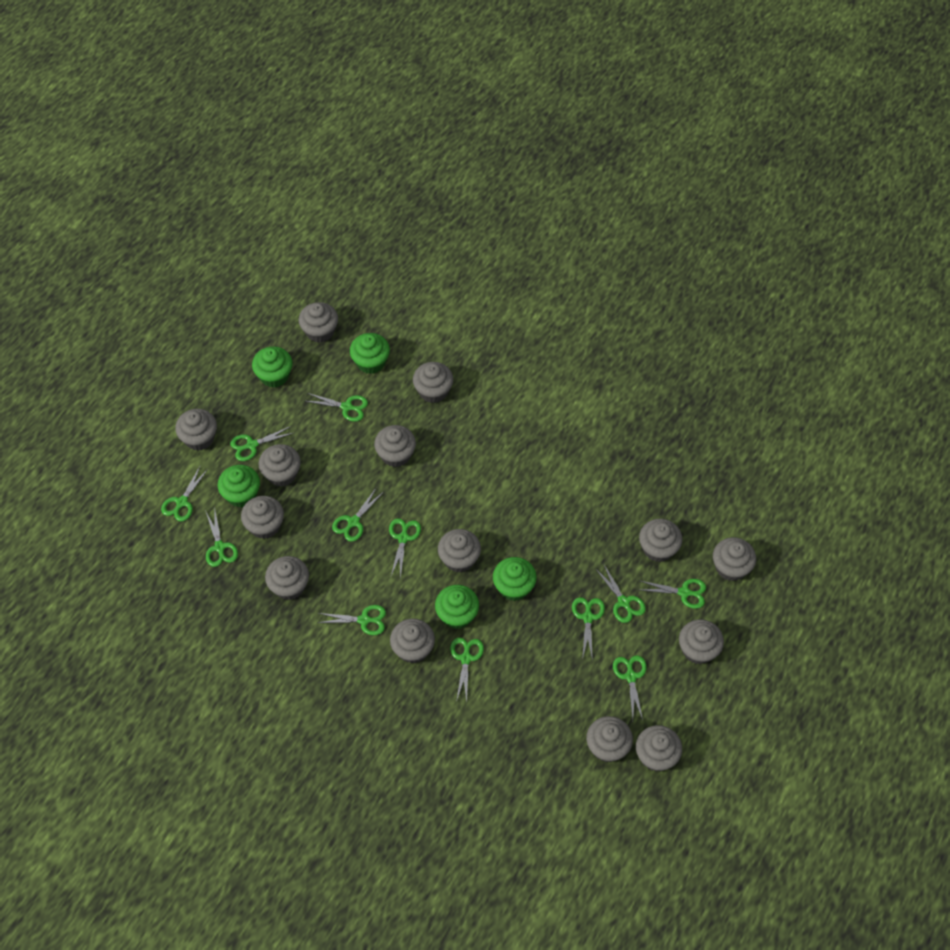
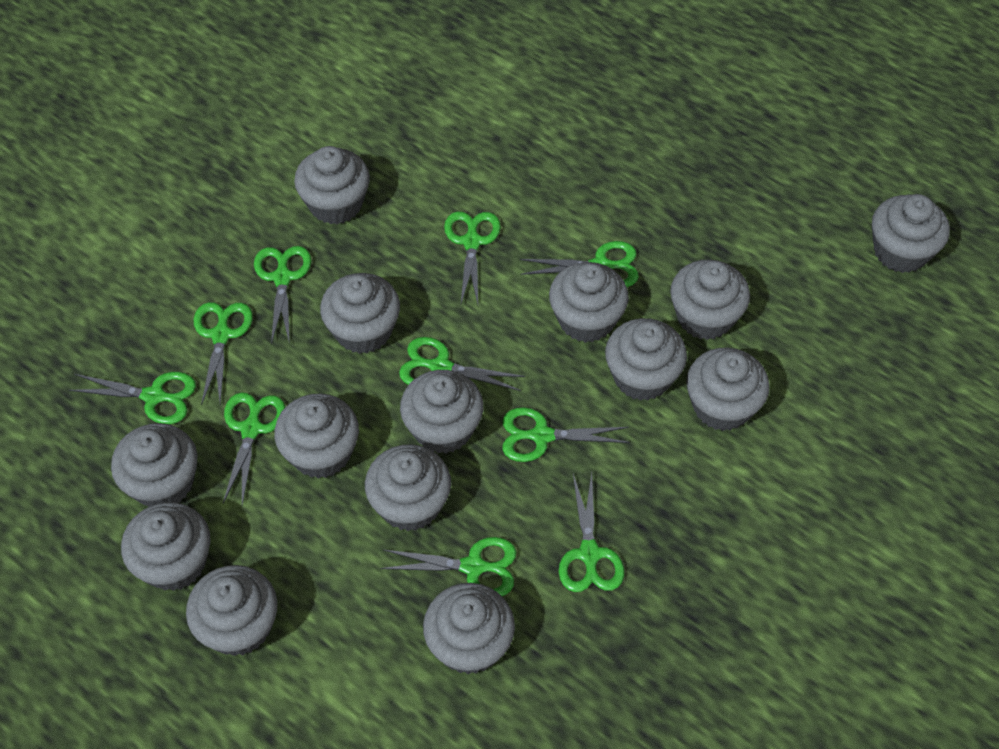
green cupcake: [218,465,260,507] [252,346,292,388] [350,333,390,374] [435,585,479,629] [493,557,537,601] = 5 -> none = 0
green scissors: [161,465,209,522] [205,510,238,567] [230,426,293,461] [306,393,368,422] [317,605,386,635] [332,487,383,542] [389,518,421,579] [450,638,484,702] [572,597,605,661] [595,563,646,623] [613,655,647,720] [641,579,706,609] = 12 -> [69,372,196,424] [193,302,253,405] [223,392,285,505] [254,246,311,344] [380,537,516,596] [399,337,525,391] [444,211,501,304] [502,407,630,462] [520,241,639,287] [559,473,624,592] = 10

